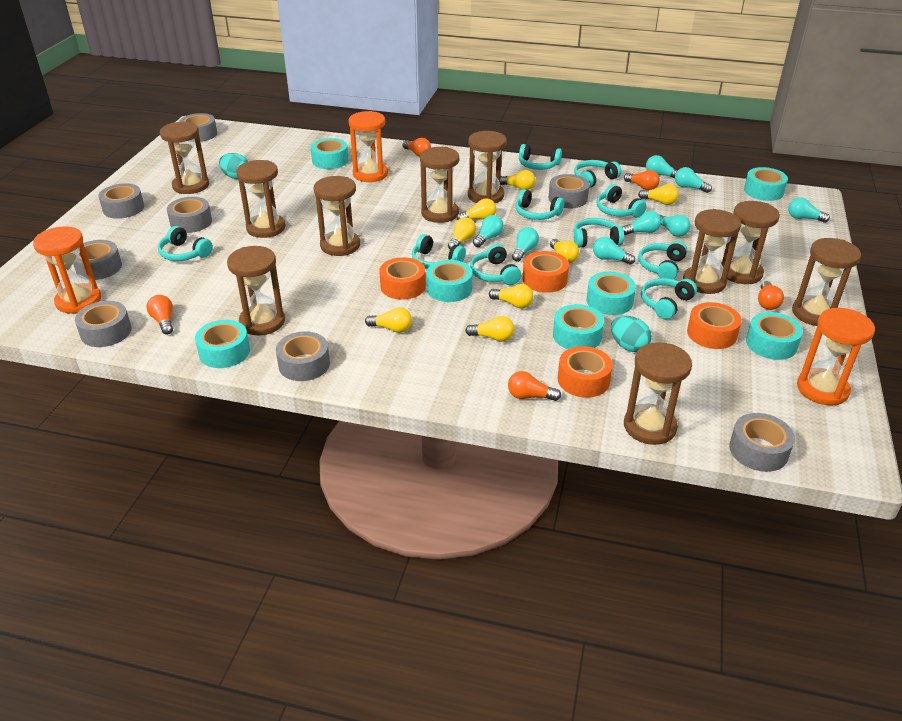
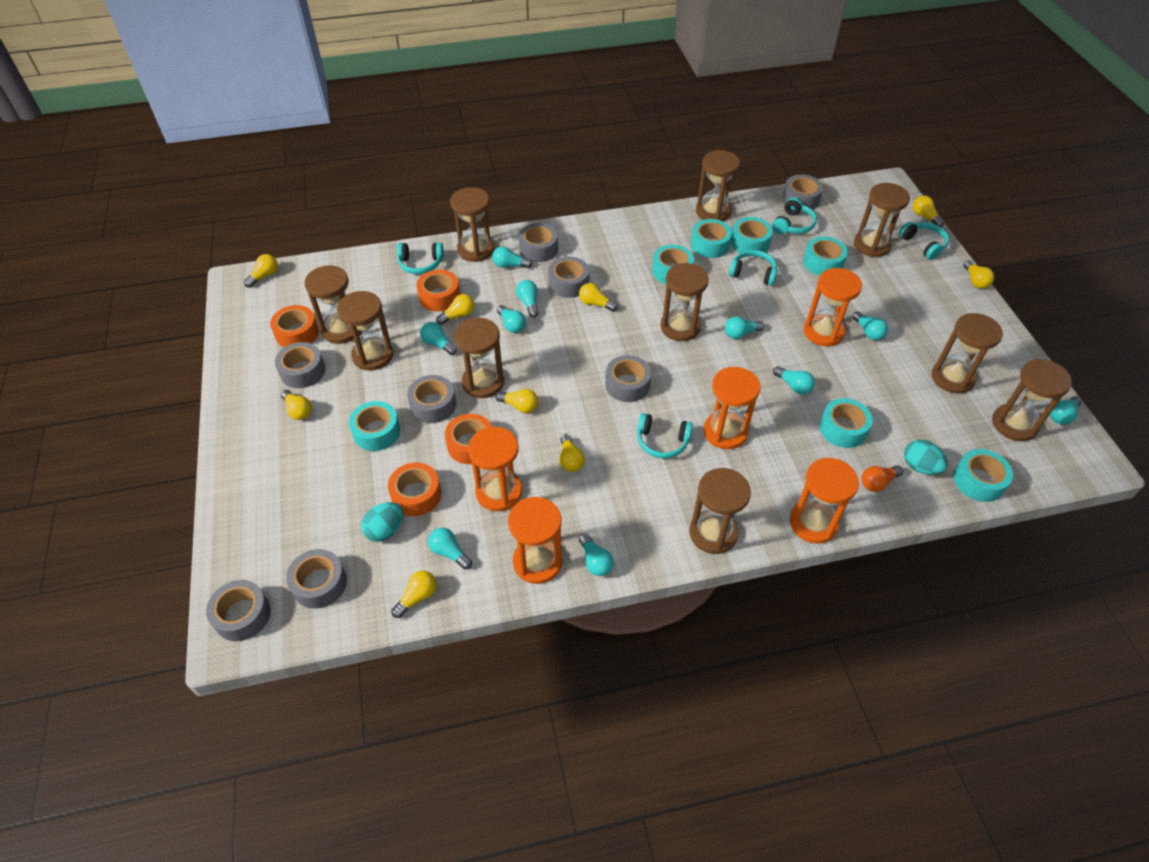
orange hourglass: [33,226,101,314] [348,111,388,182] [797,308,875,406] = 3 -> [468,427,522,511] [508,497,562,584] [703,367,761,449] [790,458,859,544] [804,268,862,346] = 5
orange light bulb: [147,295,173,335] [403,138,431,157] [508,371,561,401] [624,170,660,190] [758,281,784,310] = 5 -> [861,465,903,492] = 1
turquoise headphones: [158,226,213,261] [412,234,466,269] [470,244,521,285] [516,189,564,220] [519,144,562,170] [573,218,624,248] [574,160,621,188] [596,184,647,217] [638,241,687,279] [641,278,697,319] = 10 -> [397,242,444,274] [637,413,693,458] [729,250,778,286] [772,197,817,234] [899,222,949,260] = 5
turquoise light bulb: [473,215,504,247] [512,227,539,262] [593,237,635,265] [622,211,662,235] [646,155,677,179] [660,215,691,237] [675,167,712,193] [788,197,830,223] = 8 -> [420,322,457,355] [428,527,472,570] [492,246,532,268] [497,305,526,333] [516,280,538,317] [579,533,614,576] [725,316,765,339] [773,366,815,394] [852,311,888,340] [1050,396,1082,425] = 10
yellow light bulb: [365,307,412,333] [448,217,476,249] [457,198,497,220] [465,316,515,342] [489,284,533,308] [500,170,535,190] [550,239,580,264] [638,184,679,205] = 8 -> [244,254,278,288] [281,390,312,420] [391,571,437,618] [436,294,475,325] [495,389,538,413] [559,434,585,472] [579,283,618,312] [913,196,944,227] [964,260,994,289] = 9

